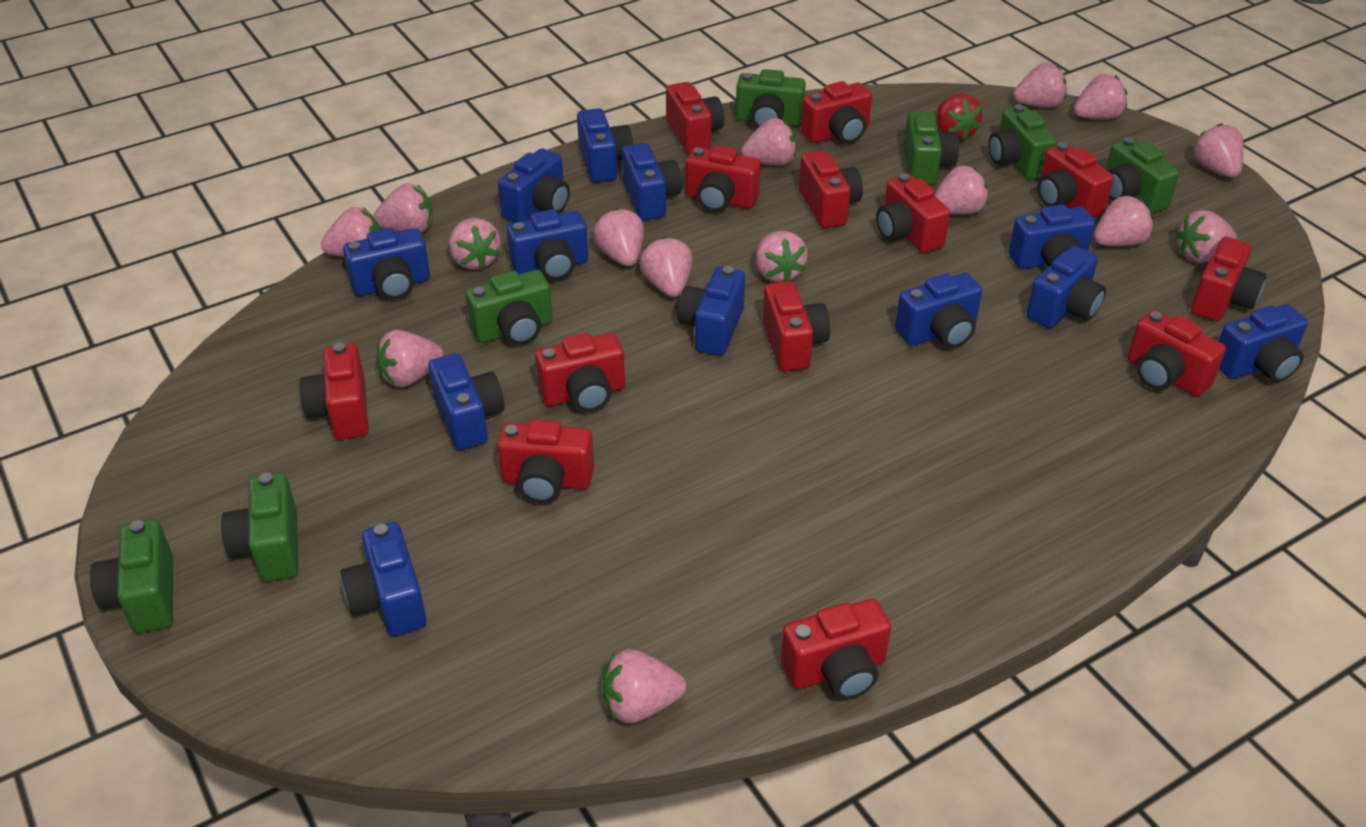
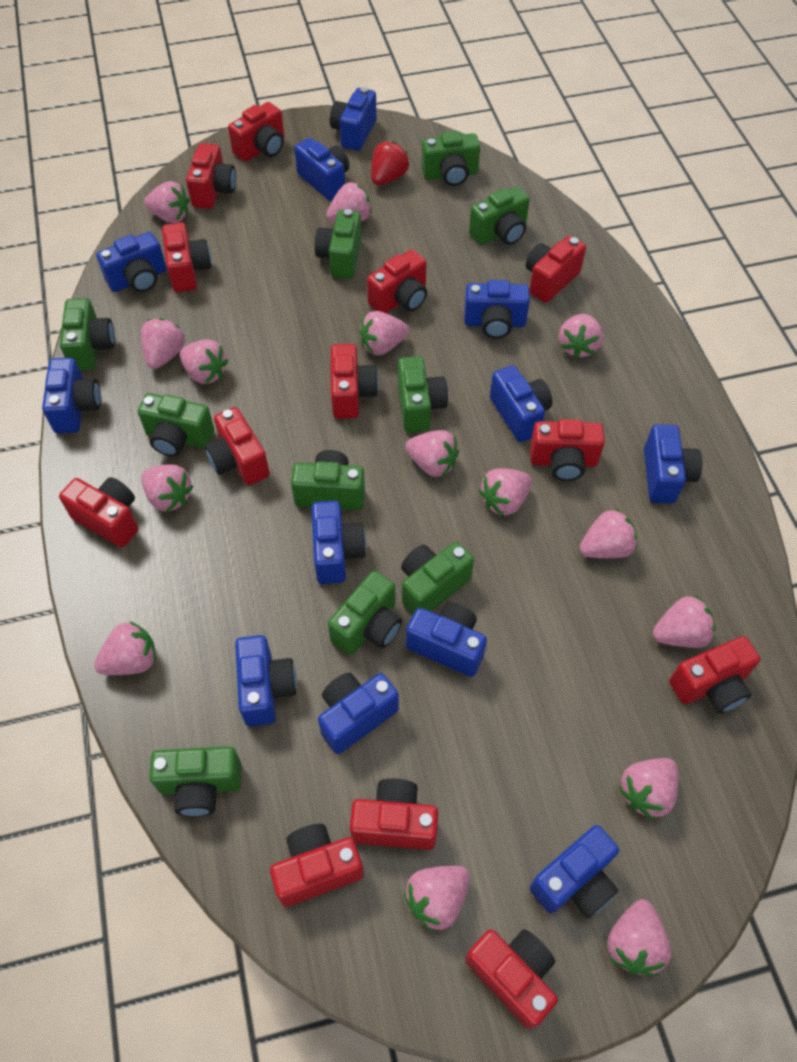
green camera: [90,519,173,633] [221,472,299,582] [465,270,553,345] [736,69,806,128] [904,112,959,185] [988,104,1057,180] [1106,137,1179,214] = 7 -> [60,298,115,371] [138,393,214,457] [149,746,242,817] [291,450,365,510] [315,209,362,279] [328,571,402,655] [398,356,448,433] [401,542,474,614] [422,131,480,186] [469,186,530,245] = 10

